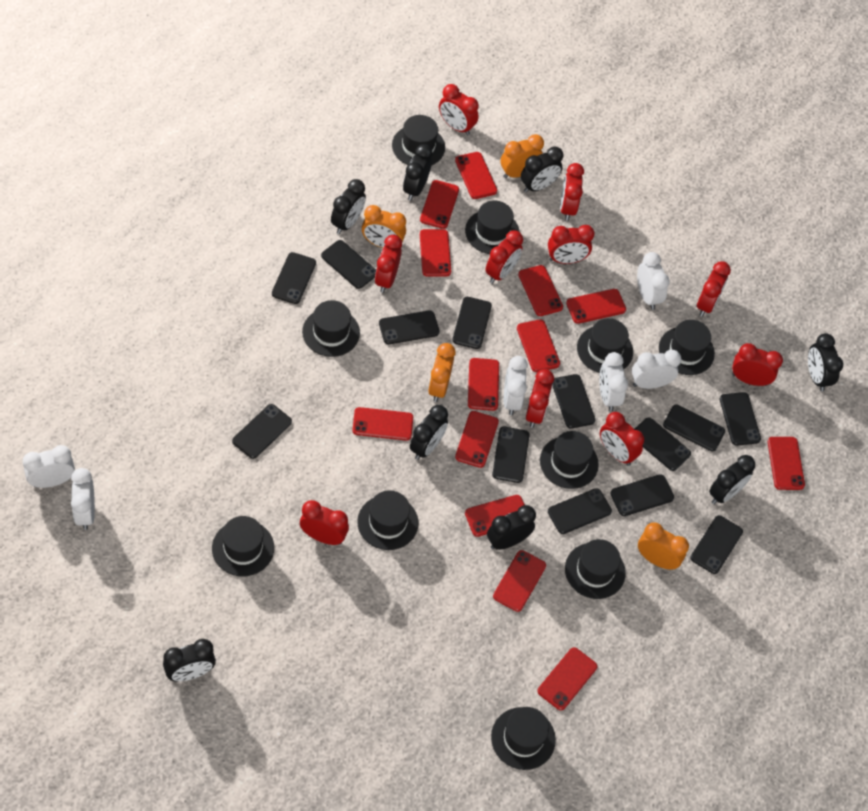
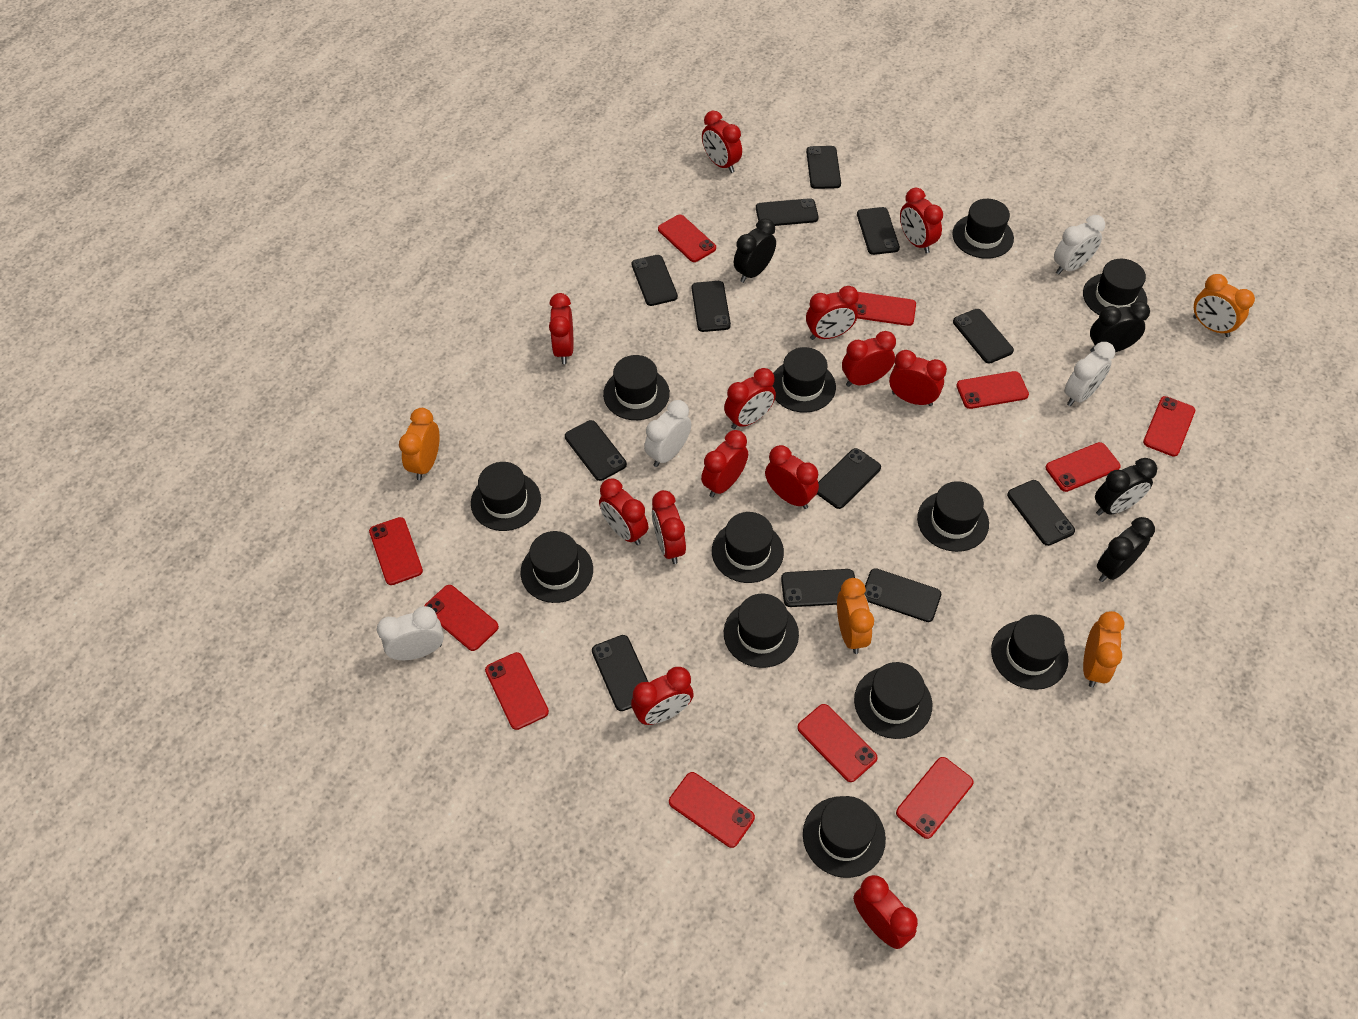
black clock: [163,639,216,681] [331,179,366,234] [403,144,433,201] [410,405,448,460] [487,505,536,550] [521,147,563,193] [709,455,755,504] [808,333,843,392] = 8 -> [734,218,776,283] [1090,301,1150,352] [1095,458,1157,516] [1097,517,1155,582] = 4
black hat: [212,516,274,576] [302,300,360,357] [357,490,418,550] [392,115,445,166] [465,201,520,254] [491,707,556,770] [540,431,599,489] [565,539,626,599] [577,318,633,373] [659,320,715,375] = 10 -> [471,462,541,531] [520,531,593,603] [603,355,670,420] [712,512,784,583] [724,594,799,668] [773,347,836,413] [803,796,886,878] [854,662,932,739] [917,481,989,552] [952,199,1014,259] [991,615,1068,690] [1083,259,1147,315] = 12
black phone: [232,404,292,459] [272,252,316,304] [321,240,376,289] [379,310,440,344] [452,297,492,349] [492,427,529,483] [548,488,612,534] [552,374,595,429] [610,474,674,516] [634,417,691,471] [663,405,725,451] [690,515,743,574] [720,392,761,446] = 13 -> [565,420,627,481] [592,635,648,711] [631,255,678,306] [692,281,731,332] [756,198,819,226] [781,569,855,607] [806,146,841,189] [817,448,881,509] [857,207,900,255] [864,568,941,622] [953,309,1014,364] [1007,480,1075,546] = 12
red clock: [300,500,349,545] [375,235,402,293] [439,84,479,135] [485,230,523,283] [526,369,554,428] [548,225,595,264] [560,163,584,221] [600,412,644,465] [697,261,731,317] [732,343,783,386] = 10 -> [549,293,573,364] [599,478,649,545] [631,667,694,725] [652,490,686,564] [701,430,748,498] [702,111,742,173] [724,368,776,429] [765,445,819,509] [806,286,859,340] [842,331,896,387] [853,875,918,949] [889,350,947,406] [900,188,943,254] = 13
red phone: [352,407,413,441] [420,180,459,229] [420,229,451,277] [455,152,497,199] [455,411,499,468] [465,495,525,537] [468,358,499,411] [493,550,546,612] [517,319,560,372] [518,265,563,316] [537,647,597,710] [566,289,626,324] [768,437,805,490] = 13 -> [369,517,423,585] [424,585,499,651] [485,652,549,730] [658,215,716,262] [669,772,755,848] [797,704,878,782] [855,292,916,326] [896,757,973,839] [956,371,1029,409] [1045,442,1121,492] [1143,396,1195,457] = 11
white clock: [23,445,75,488] [71,468,95,530] [504,356,528,415] [599,352,628,411] [632,350,681,389] [637,252,670,310] = 6 -> [377,606,444,660] [644,400,691,467] [1054,215,1105,274] [1064,342,1115,406] = 4

